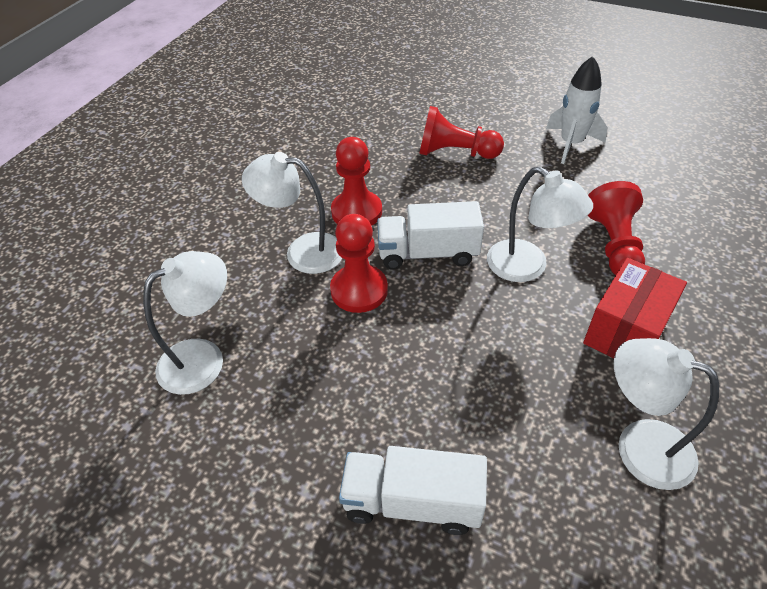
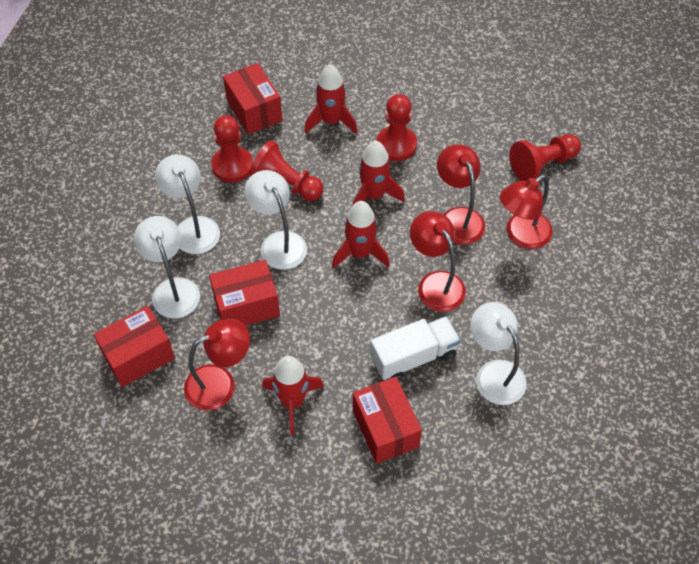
red box: [583,258,687,359] = 1 -> [94,306,175,387] [209,260,280,326] [223,63,282,135] [353,377,422,464] = 4
red lamp: none = 0 -> [184,319,250,410] [410,211,466,312] [437,144,485,245] [500,175,553,249] = 4
red rocket: none = 0 -> [262,356,324,435] [305,64,358,134] [332,201,390,269] [353,141,405,205] = 4
white rocket: [546,56,608,164] = 1 -> none = 0
white truck: [339,446,487,535] [377,201,484,270] = 2 -> [370,316,461,381] = 1

